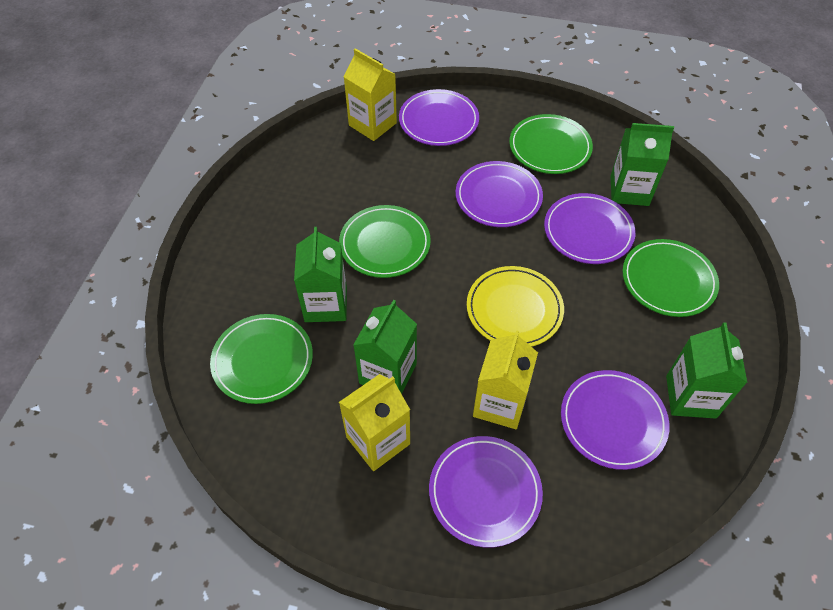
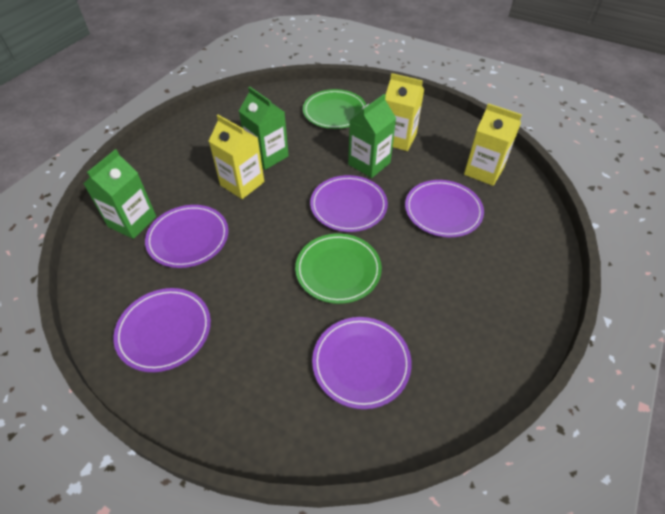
green carton: [294,227,347,322] [353,300,417,394] [610,123,674,206] [666,322,747,419] = 4 -> [83,149,156,239] [239,87,289,170] [348,94,396,178] = 3
green plate: [210,314,313,404] [339,205,431,278] [509,114,593,174] [622,239,719,317] = 4 -> [295,233,382,304] [303,89,366,129] = 2
yellow plate: [467,266,564,347] = 1 -> none = 0

